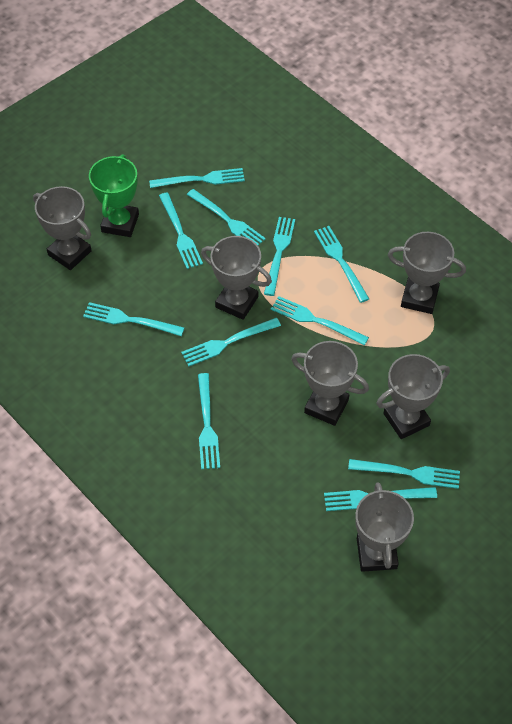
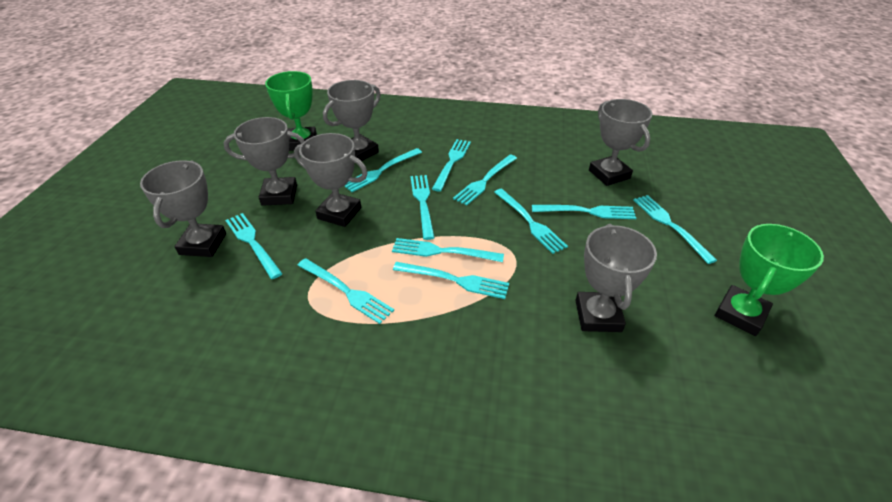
green trophy: [89,154,139,237] = 1 -> [265,71,317,151] [715,224,824,336] = 2

